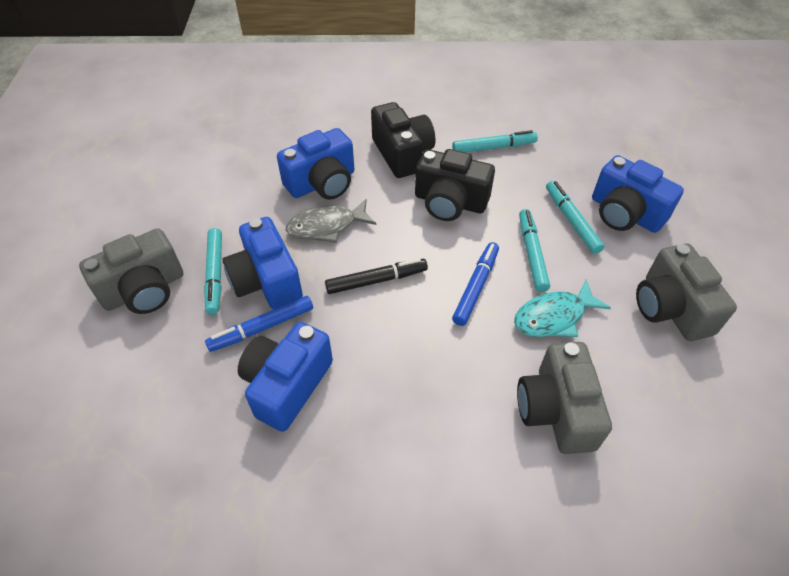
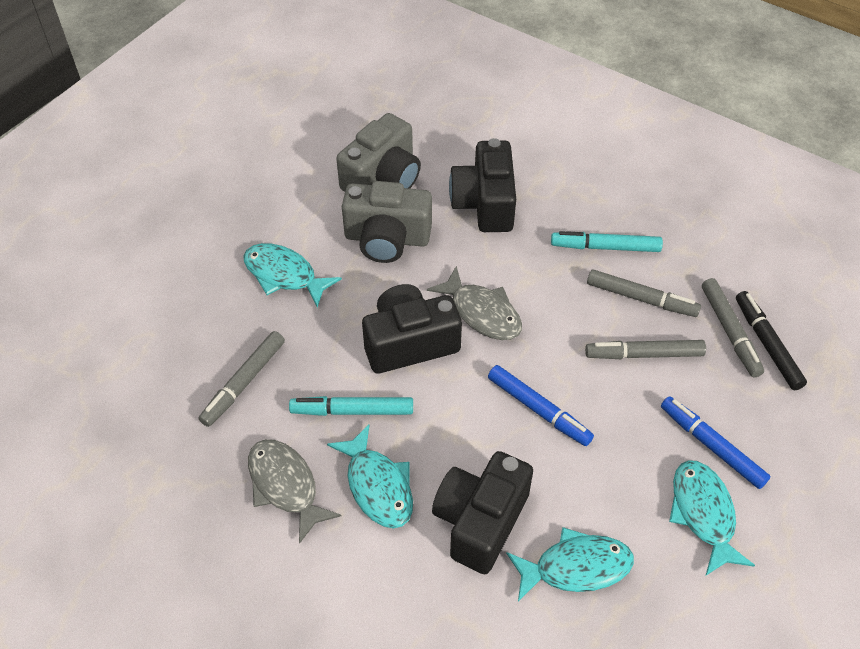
black camera: [371,102,435,178] [415,149,495,221] = 2 -> [362,284,462,374] [432,451,533,574] [449,138,516,232] = 3
blue camera: [223,217,303,309] [238,322,333,432] [277,128,354,200] [592,155,684,233] = 4 -> none = 0
grey camera: [79,228,183,314] [517,342,612,454] [636,243,737,341] = 3 -> [336,113,421,192] [342,181,432,263] = 2
grey fish: [286,199,377,243] = 1 -> [248,439,342,544] [427,266,522,340] = 2
grey marker: none = 0 -> [199,331,285,427] [585,340,706,359] [587,269,701,317] [702,278,764,378] = 4
turquoise fish: [514,280,611,337] = 1 -> [244,243,342,308] [327,424,413,529] [506,527,634,602] [669,460,755,575] = 4
turquoise marker: [204,228,222,315] [452,130,538,152] [519,209,550,292] [546,181,604,254] = 4 -> [289,396,413,416] [551,231,663,252] = 2

